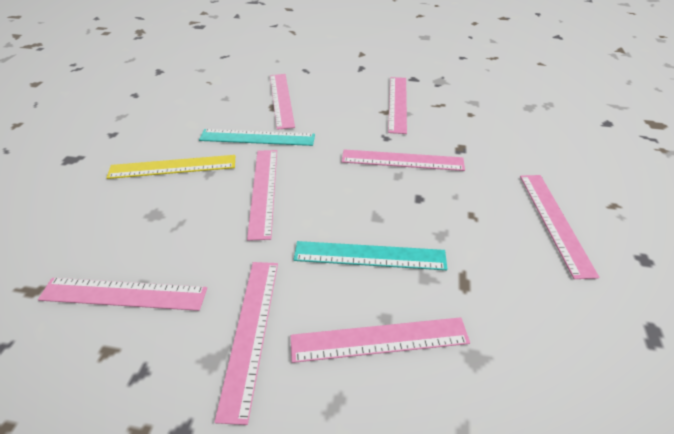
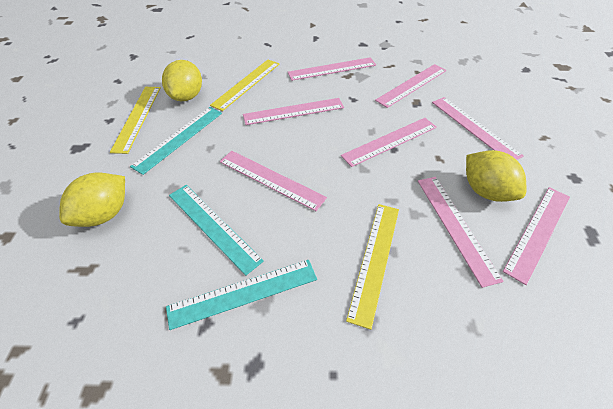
turquoise ruler: [199,129,315,146] [294,241,447,270] = 2 -> [130,107,222,175] [166,260,317,330] [169,185,264,276] = 3
yellow lemon: none = 0 -> [59,172,125,227] [162,60,202,101] [466,150,526,202] = 3
yellow ruler: [106,155,235,179] = 1 -> [110,87,161,154] [210,60,279,111] [346,204,399,330] = 3

